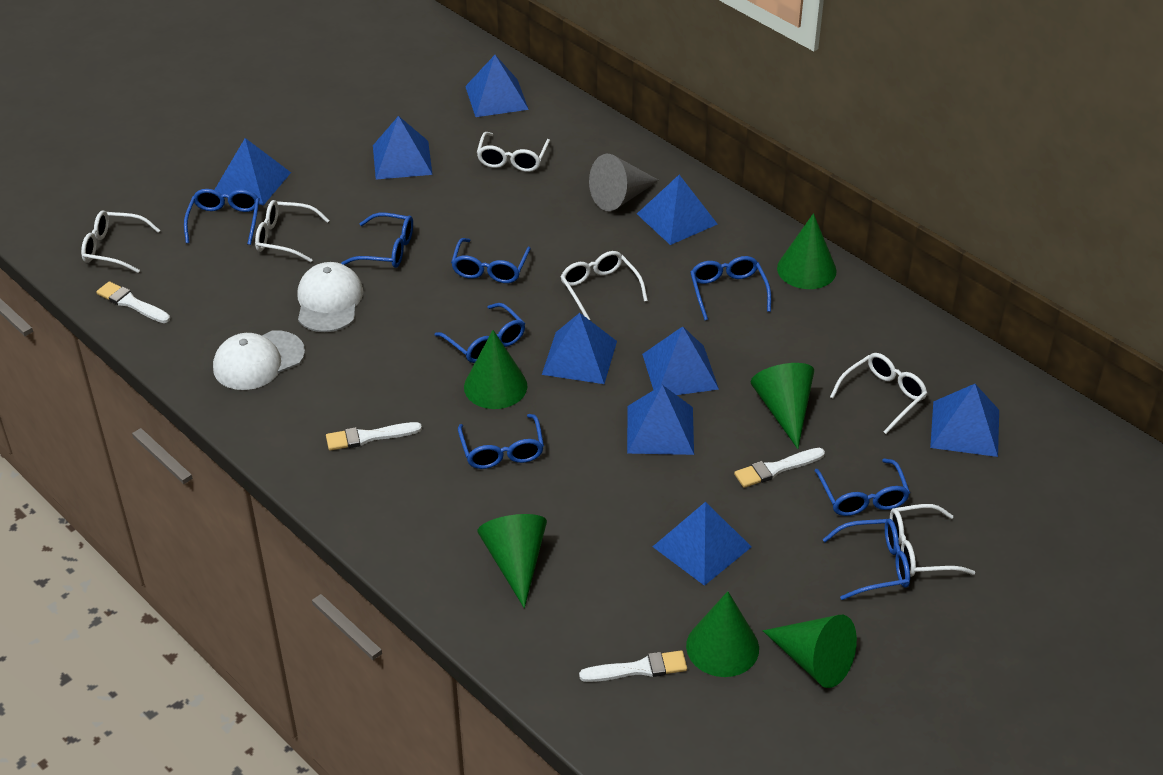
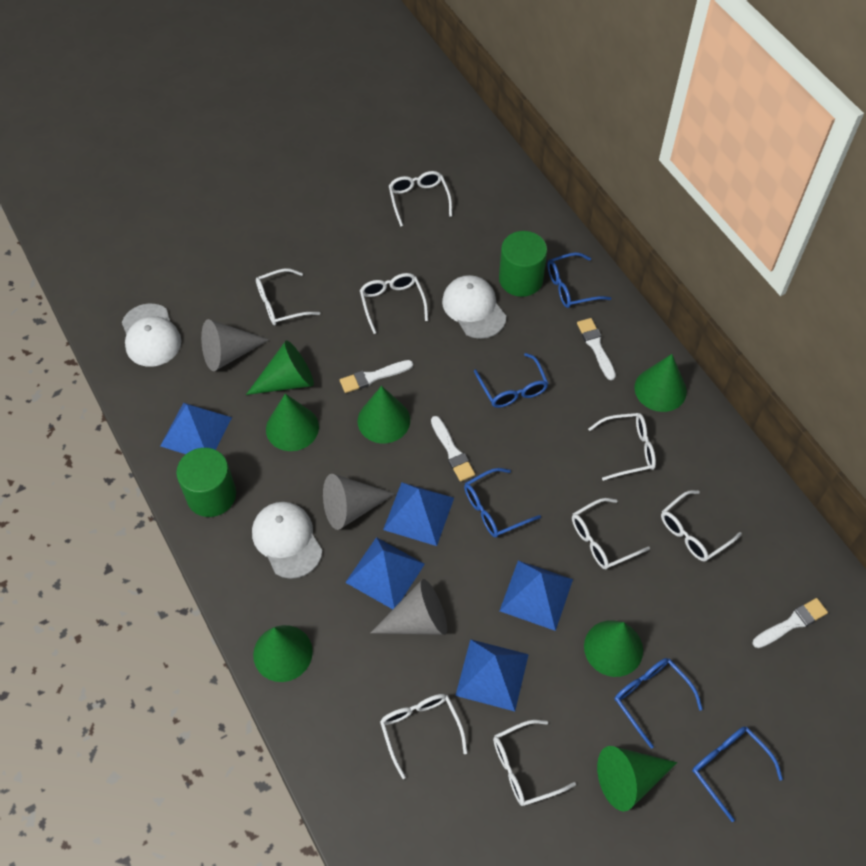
blue glasses: [184,189,260,245] [341,213,413,268] [435,303,525,363] [451,238,531,283] [458,414,544,469] [690,256,771,320] [815,458,910,516] [822,519,910,600] = 8 -> [464,468,541,537] [474,353,549,408] [547,252,612,308] [614,658,703,749] [692,727,783,822] = 5
blue pyramid: [214,138,291,205] [373,116,433,180] [465,55,529,117] [542,313,617,384] [627,385,694,455] [637,175,718,245] [642,326,719,395] [653,502,751,586] [930,384,999,457] = 9 -> [160,403,232,454] [345,537,425,609] [383,482,454,546] [455,639,529,711] [500,561,573,631] = 5
green cone: [464,330,527,409] [477,514,547,608] [686,591,759,677] [751,363,814,449] [763,615,857,688] [777,213,837,289] = 6 -> [246,341,314,395] [253,625,313,682] [266,394,319,451] [358,386,410,444] [584,620,643,677] [597,746,677,812] [634,354,687,412] = 7
green cylinder: none = 0 -> [176,448,236,517] [499,231,547,297] = 2
grey cone: [589,154,659,211] = 1 -> [201,319,269,371] [323,474,395,530] [371,579,447,635] = 3
white cap: [213,330,305,390] [298,262,363,332] = 2 -> [122,304,181,367] [252,502,322,579] [442,275,506,339] = 3
white glasses: [81,210,161,273] [255,200,330,262] [477,132,550,172] [560,251,648,320] [830,353,927,434] [890,504,975,577] = 6 -> [256,268,320,325] [360,273,428,334] [380,694,467,779] [389,171,452,227] [493,720,576,806] [572,498,650,569] [588,413,656,481] [661,490,742,561] = 8

